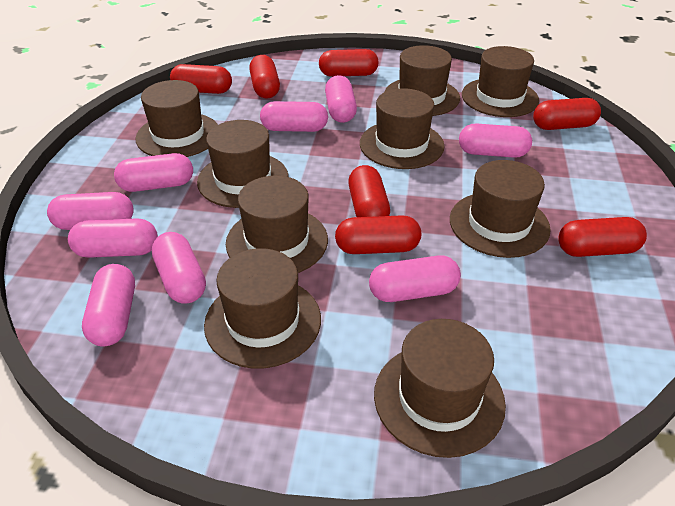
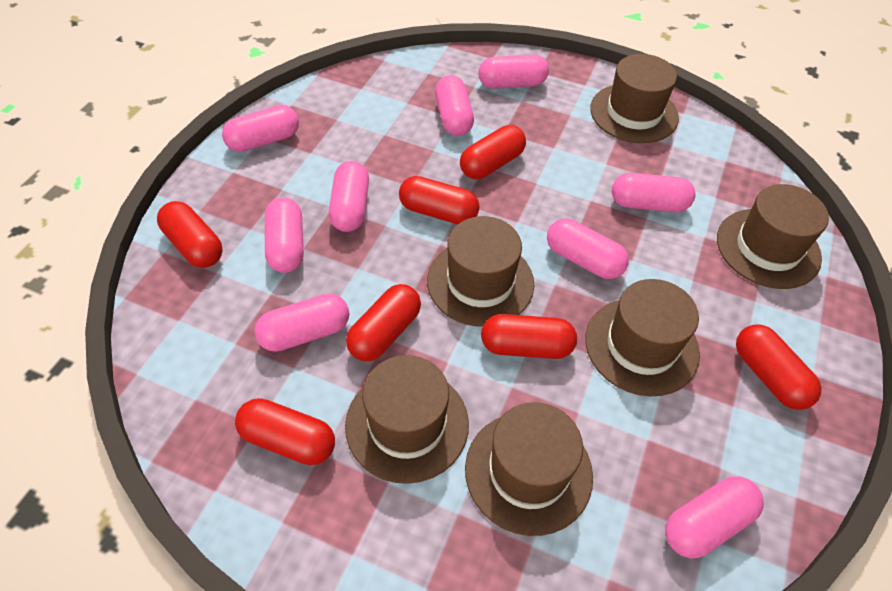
brown hat: [135,80,218,157] [197,120,289,208] [204,248,321,369] [226,176,328,273] [360,88,445,169] [374,319,506,458] [384,45,460,116] [450,160,551,258] [462,46,539,117] = 9 -> [345,355,469,484] [427,216,534,327] [465,402,593,536] [585,279,700,396] [590,54,679,143] [717,184,829,289] = 6

